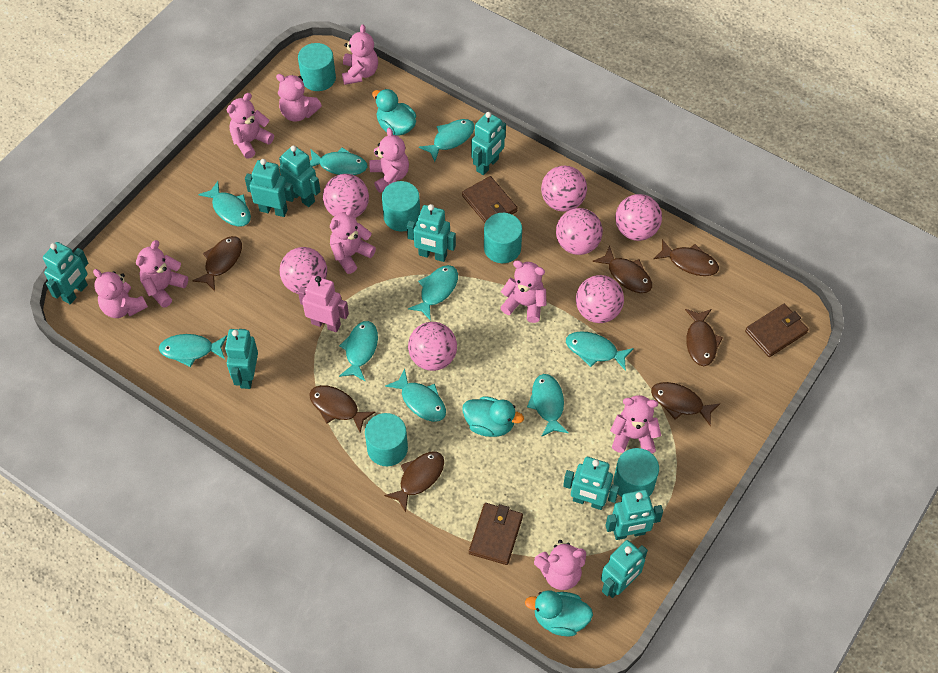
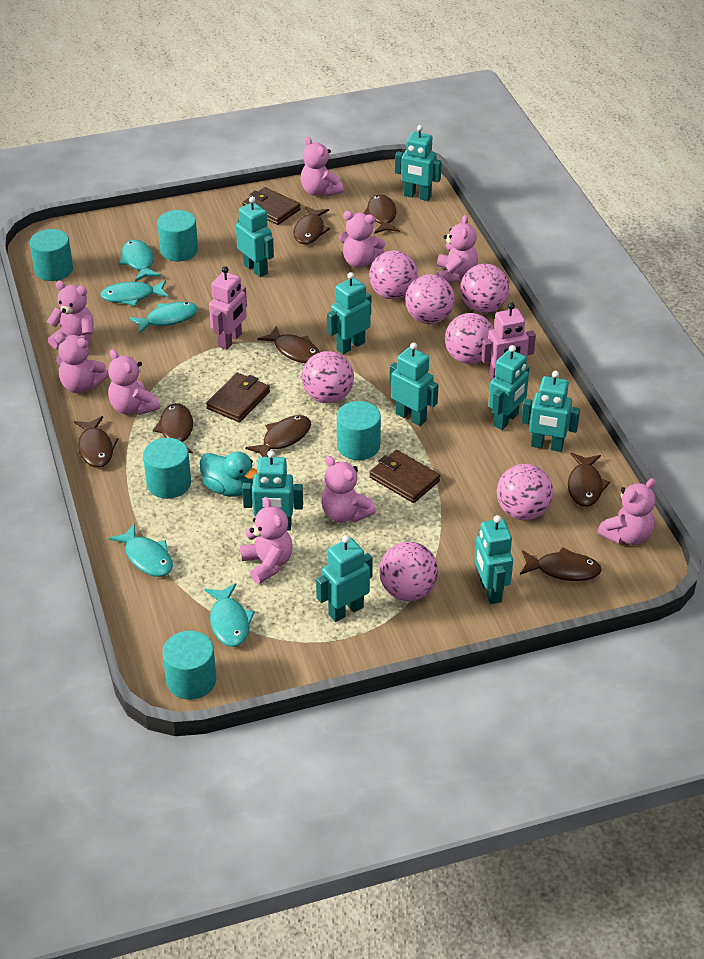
brown fish: [192,236,242,291] [309,385,375,432] [384,451,444,512] [593,246,652,293] [651,382,720,426] [653,239,719,276] [685,309,723,366] = 7 -> [74,416,119,468] [153,403,193,454] [245,415,311,457] [258,326,320,363] [293,206,330,244] [364,194,400,234] [520,547,602,581] [568,453,610,507] = 8
pink robot: [298,275,349,332] = 1 -> [209,266,247,350] [481,302,536,380] = 2
pink teddy bear: [93,269,148,318] [136,240,188,308] [227,93,274,159] [276,74,322,122] [330,207,376,274] [342,24,378,85] [369,128,409,193] [500,260,547,323] [534,540,586,590] [610,395,661,453] = 10 -> [47,281,93,349] [55,333,109,393] [108,349,160,415] [240,497,293,584] [301,137,344,197] [321,456,376,523] [339,211,385,268] [437,215,478,283] [597,478,656,545] = 9
turquoise duck: [372,89,416,136] [462,396,524,437] [525,590,593,637] = 3 -> [200,452,257,497] = 1
turquoise fish: [159,334,227,367] [198,181,251,226] [310,147,367,175] [339,321,378,382] [385,369,446,422] [408,265,458,321] [419,119,474,162] [527,374,569,437] [566,331,634,371] = 9 -> [100,280,169,306] [109,523,173,577] [119,240,161,282] [129,302,198,334] [204,583,255,647] = 5

